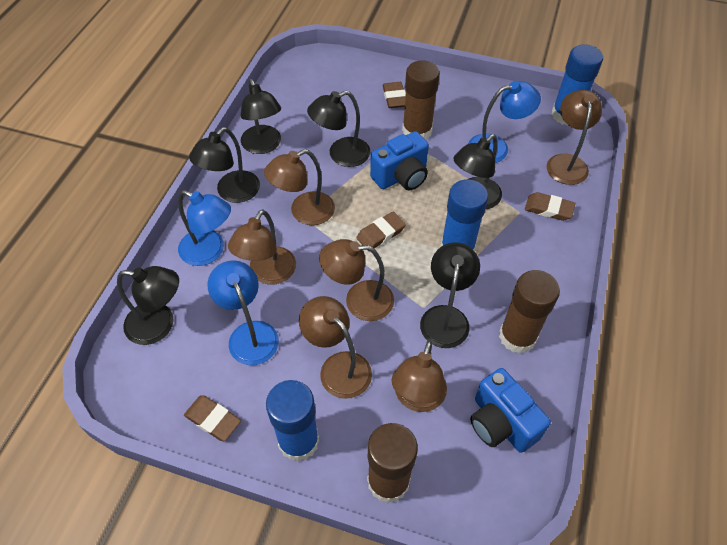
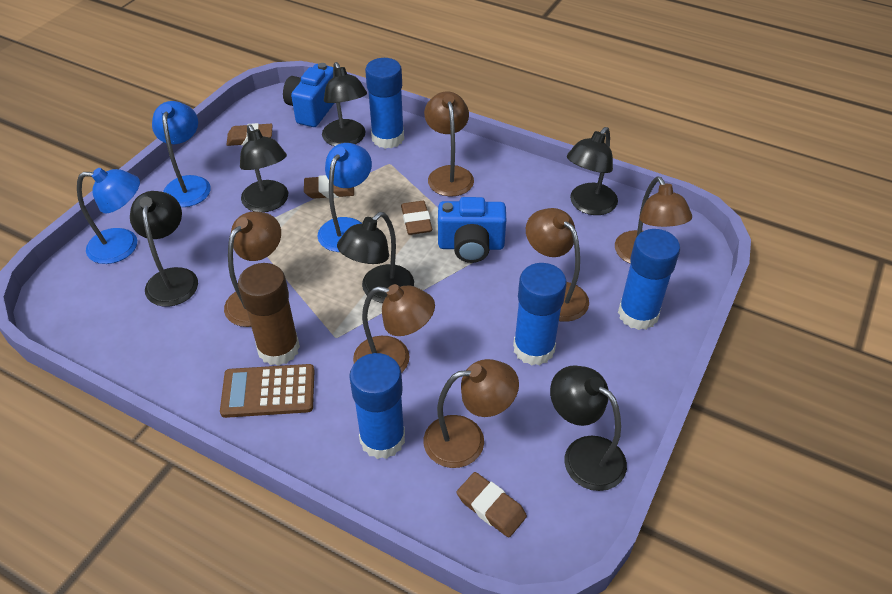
blue glue stick: [266,380,319,462] [440,179,488,251] [551,44,603,125] = 3 -> [349,353,405,459] [365,58,404,149] [513,263,567,366] [618,229,680,330] = 4
brown calculator: none = 0 -> [220,364,314,418] = 1
brown glue stick: [367,423,418,503] [402,60,440,140] [499,270,560,353] = 3 -> [238,263,300,366] = 1

